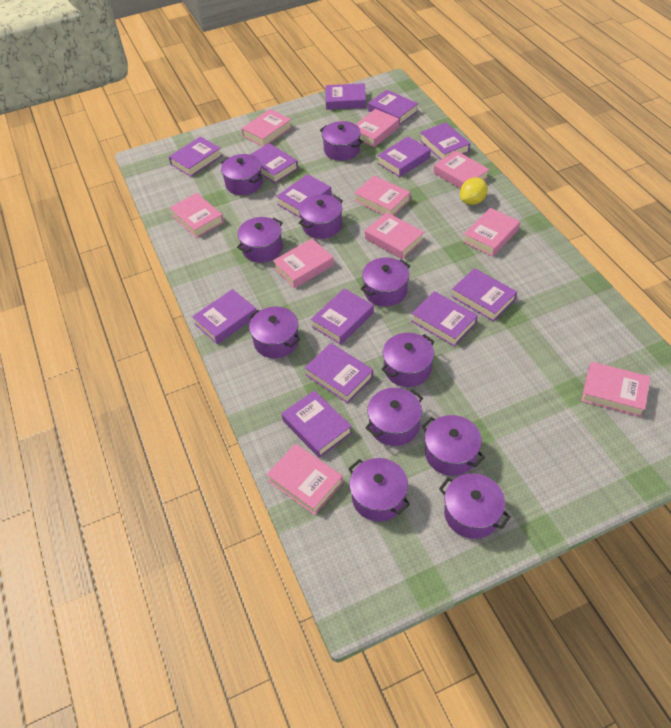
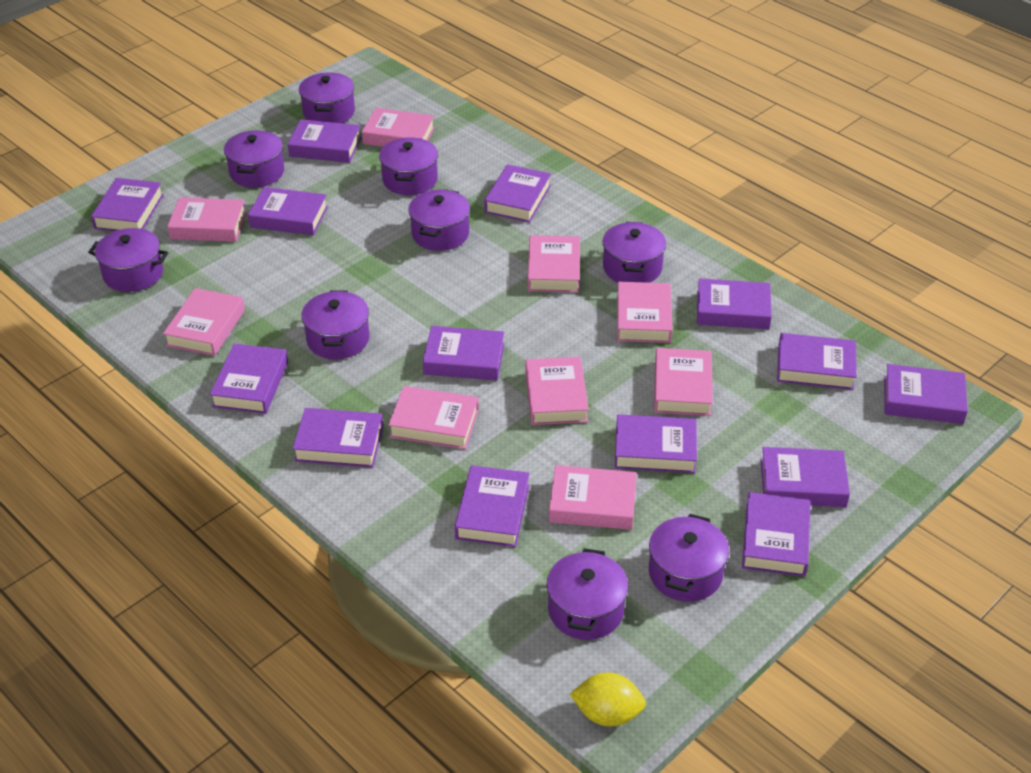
pink book: [169,193,224,238] [242,109,292,146] [266,444,343,515] [273,239,334,288] [354,176,411,216] [356,109,399,147] [365,212,424,259] [434,150,490,189] [463,208,520,256] [581,362,650,417] = 10 -> [163,288,245,356] [167,197,246,242] [362,108,435,147] [388,386,479,449] [525,357,589,425] [528,235,580,293] [549,465,637,530] [617,282,673,343] [654,348,713,416] = 9
purple book: [169,137,222,177] [192,289,256,344] [250,143,298,183] [276,174,332,218] [282,390,352,458] [305,343,373,403] [311,288,374,345] [326,83,366,110] [368,90,418,125] [377,136,431,177] [411,291,478,347] [420,122,470,160] [451,268,517,322] = 13 -> [91,178,164,231] [210,344,288,414] [248,187,328,235] [288,119,361,163] [293,408,383,468] [423,326,504,381] [455,465,530,547] [484,164,551,222] [615,414,697,473] [697,278,772,329] [742,492,810,577] [760,447,850,507] [777,333,857,390] [884,364,968,424] = 14
purple pot: [221,154,263,195] [237,217,283,263] [249,306,301,358] [299,194,343,239] [320,121,364,161] [348,458,410,522] [361,257,410,307] [365,388,423,446] [381,333,435,387] [421,415,485,476] [439,474,511,539] = 11 -> [88,228,168,292] [224,130,284,188] [299,72,355,123] [301,290,370,359] [379,138,438,195] [408,189,470,251] [547,548,628,640] [603,222,666,283] [649,514,729,602] = 9

